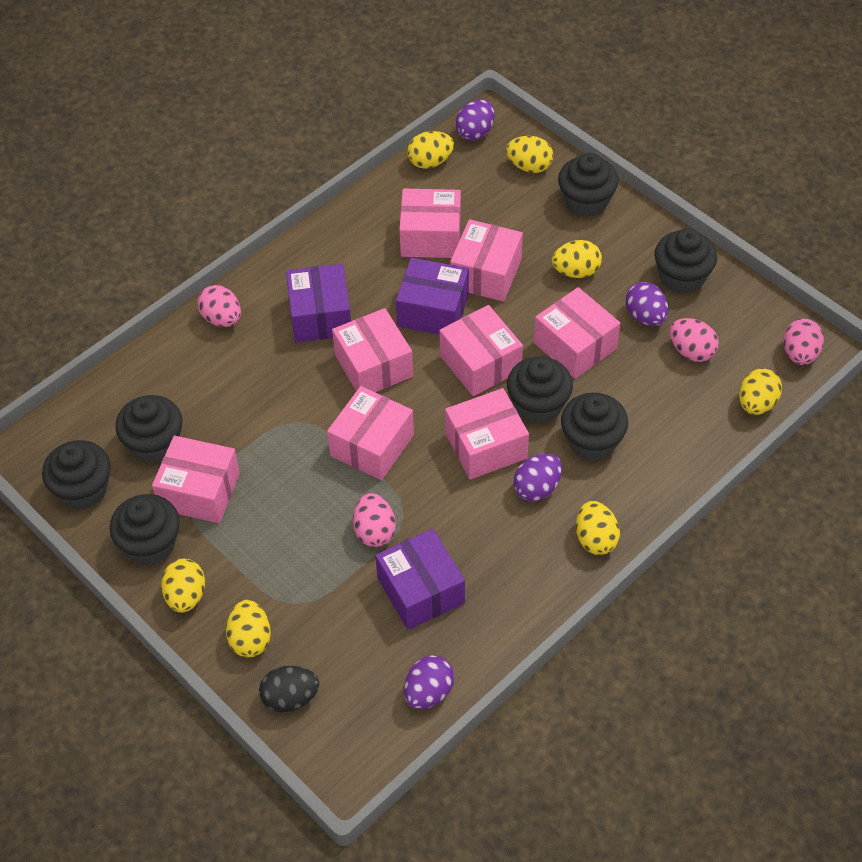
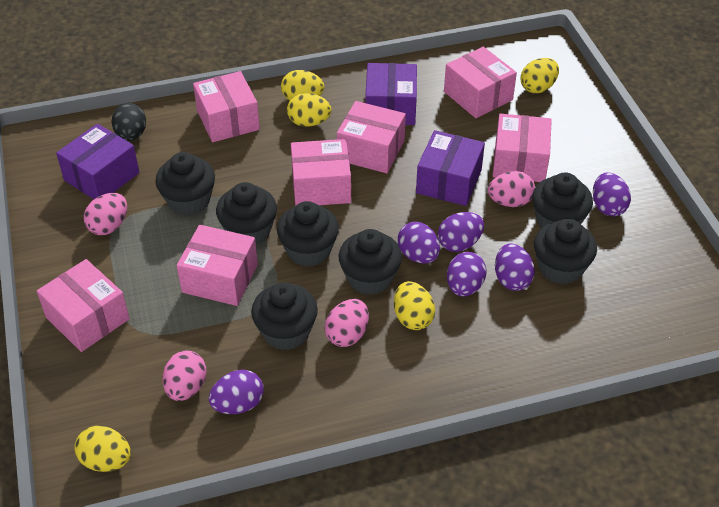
pink box: [152,436,240,523] [327,386,414,480] [332,308,413,392] [399,189,461,258] [439,305,523,396] [445,388,529,479] [450,219,523,302] [534,287,620,379] = 8 -> [37,259,130,352] [177,225,258,306] [193,71,260,142] [291,139,351,206] [337,101,406,173] [444,47,517,118] [493,113,552,182] = 7
purple egg: [404,655,454,709] [455,99,495,141] [513,453,562,501] [625,282,668,326] = 4 -> [209,370,264,414] [397,222,440,264] [438,212,484,252] [447,252,486,296] [495,243,535,291] [593,172,631,216] = 6
yellow egg: [161,559,205,613] [226,600,271,658] [407,131,454,169] [506,136,553,173] [552,240,602,278] [576,501,620,555] [739,368,782,415] = 7 -> [74,426,131,472] [281,70,324,100] [287,93,332,127] [394,281,435,330] [521,58,559,93] = 5

